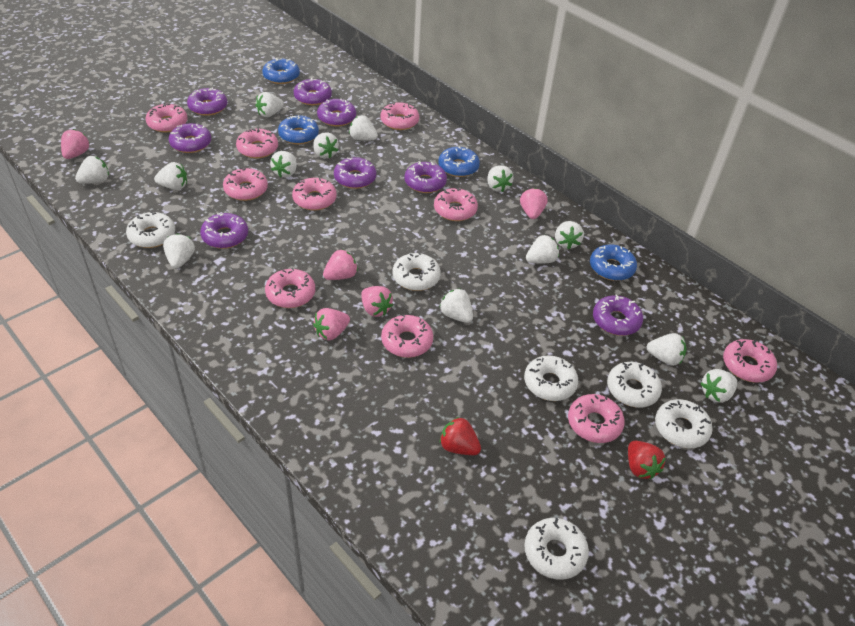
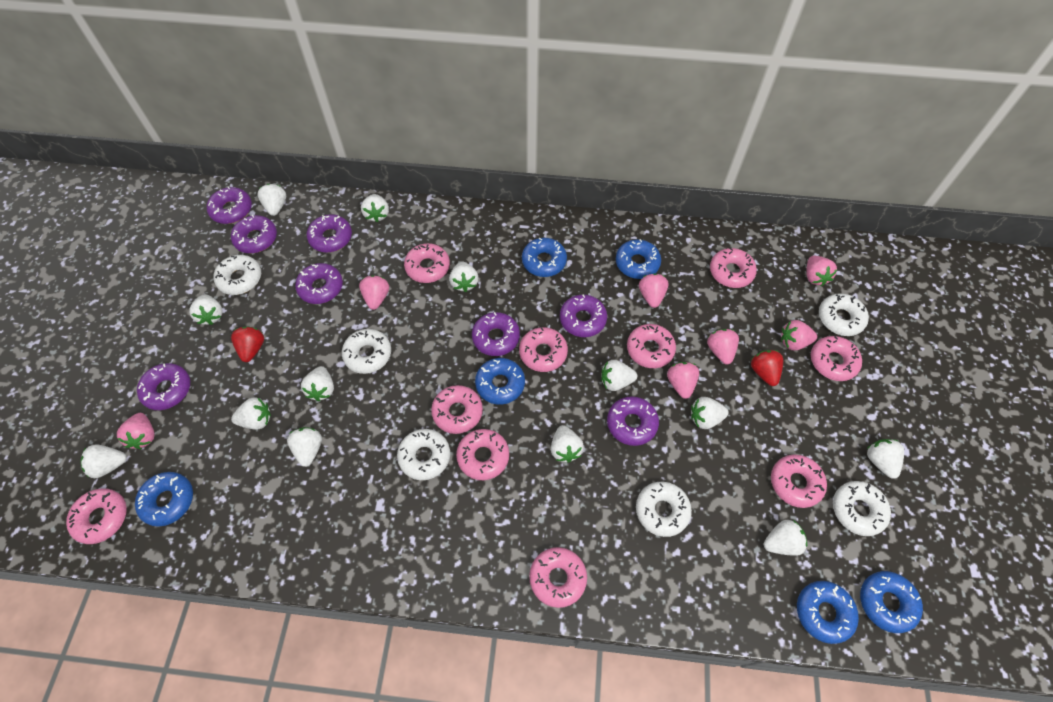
blue donut: [262,58,300,84] [278,115,319,144] [438,146,480,177] [590,245,637,281] = 4 -> [135,472,193,527] [475,358,525,405] [522,238,567,277] [616,239,661,279] [797,581,859,644] [860,571,923,633] = 6
pink strawberry: [61,129,89,159] [313,308,350,340] [323,249,358,280] [361,286,393,317] [520,188,548,219] = 5 -> [117,413,155,449] [359,275,389,310] [639,274,669,308] [667,362,699,399] [707,329,739,364] [781,320,818,350] [806,256,838,286] = 7

